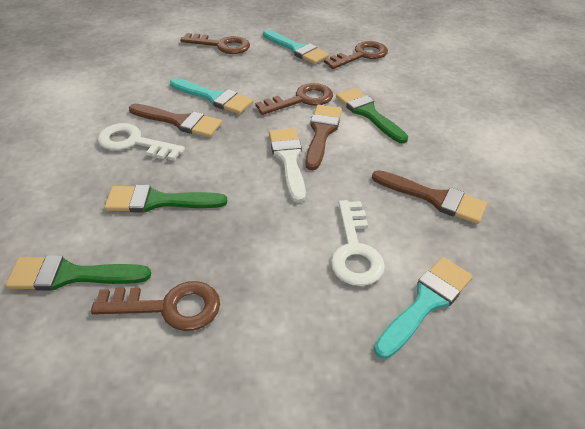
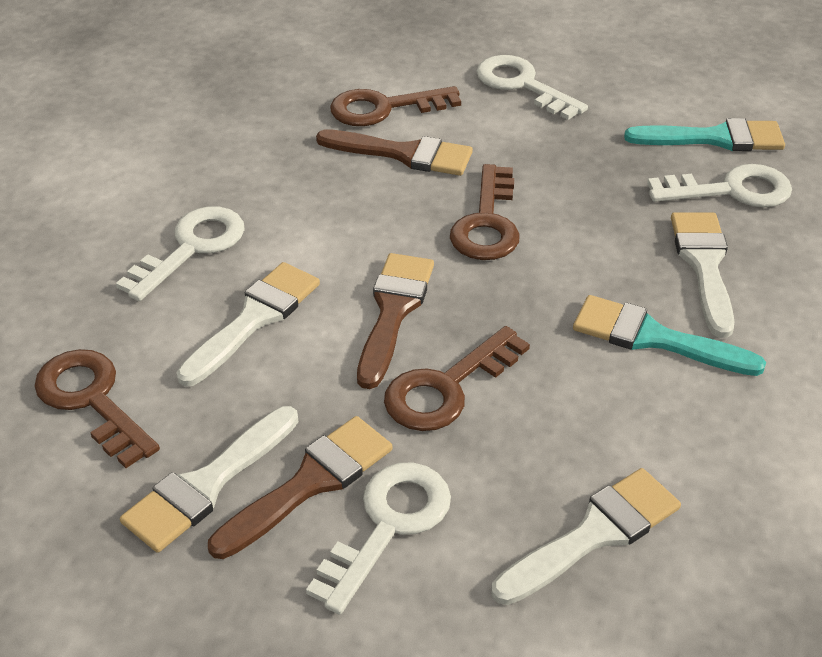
green brush: [5,255,151,291] [105,185,227,212] [336,88,408,144] = 3 -> none = 0
turquoise brush: [170,78,253,114] [263,30,329,64] [374,257,473,359] = 3 -> [573,295,766,376] [624,118,785,151] = 2
white brush: [269,128,306,203] = 1 -> [120,406,298,553] [177,262,320,386] [492,468,681,605] [671,212,735,338] = 4
white key: [98,123,185,161] [331,200,385,286] = 2 -> [116,206,245,301] [306,463,451,615] [476,55,588,120] [647,164,792,208] = 4

